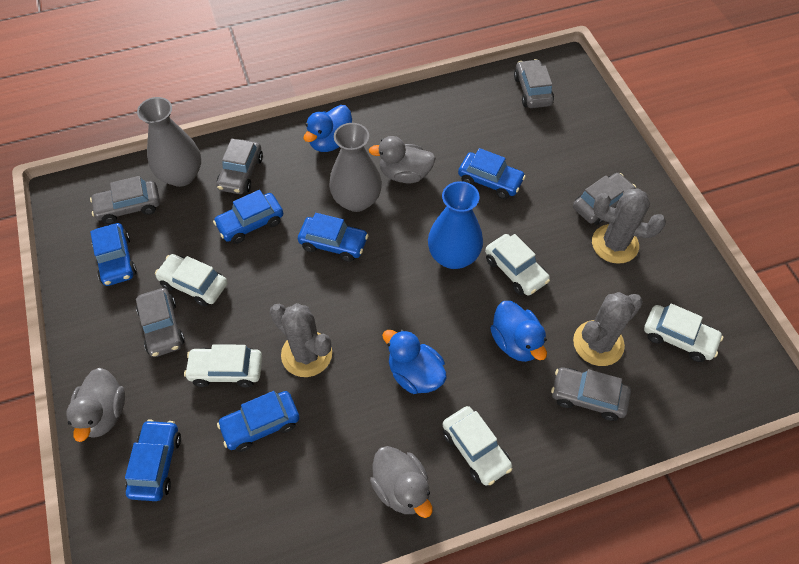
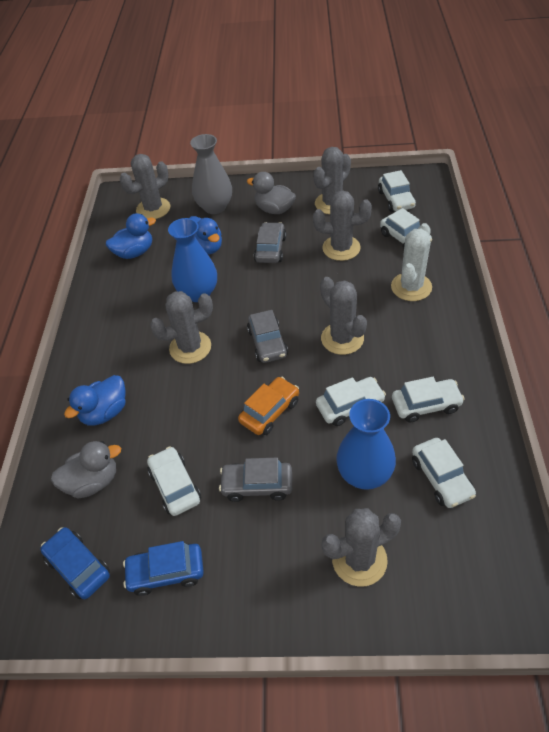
blue car: [90,223,137,286] [125,419,181,501] [213,190,283,244] [217,391,299,452] [298,213,368,262] [458,148,526,199] = 6 -> [40,527,110,599] [123,541,204,596] = 2
blue vase: [428,181,483,269] = 1 -> [168,218,217,302] [336,399,396,490] = 2
grey cactus: [270,303,332,377] [573,292,643,366] [592,188,666,264] = 3 -> [120,154,170,219] [150,291,213,364] [313,147,351,214] [313,190,372,261] [320,277,367,355] [322,508,401,587] = 6
grey car: [90,176,160,224] [136,288,185,357] [216,139,263,194] [514,59,554,108] [551,367,631,421] [573,173,636,225] = 6 -> [219,458,292,502] [247,310,288,363] [254,222,287,263] = 3
grey duck: [66,368,125,442] [369,136,436,183] [370,446,432,518] = 3 -> [51,441,121,498] [247,172,296,214] = 2
grey vase: [137,97,201,187] [329,123,382,212] = 2 -> [190,134,232,214] = 1
orange car: none = 0 -> [238,377,299,435] = 1
white cactus: none = 0 -> [391,223,432,301] = 1
white car: [155,254,227,307] [184,344,262,387] [442,406,512,486] [485,234,550,296] [644,304,723,362] = 5 -> [147,446,201,516] [316,377,386,426] [378,170,416,212] [380,208,432,249] [392,377,465,422] [412,438,476,508] = 6

